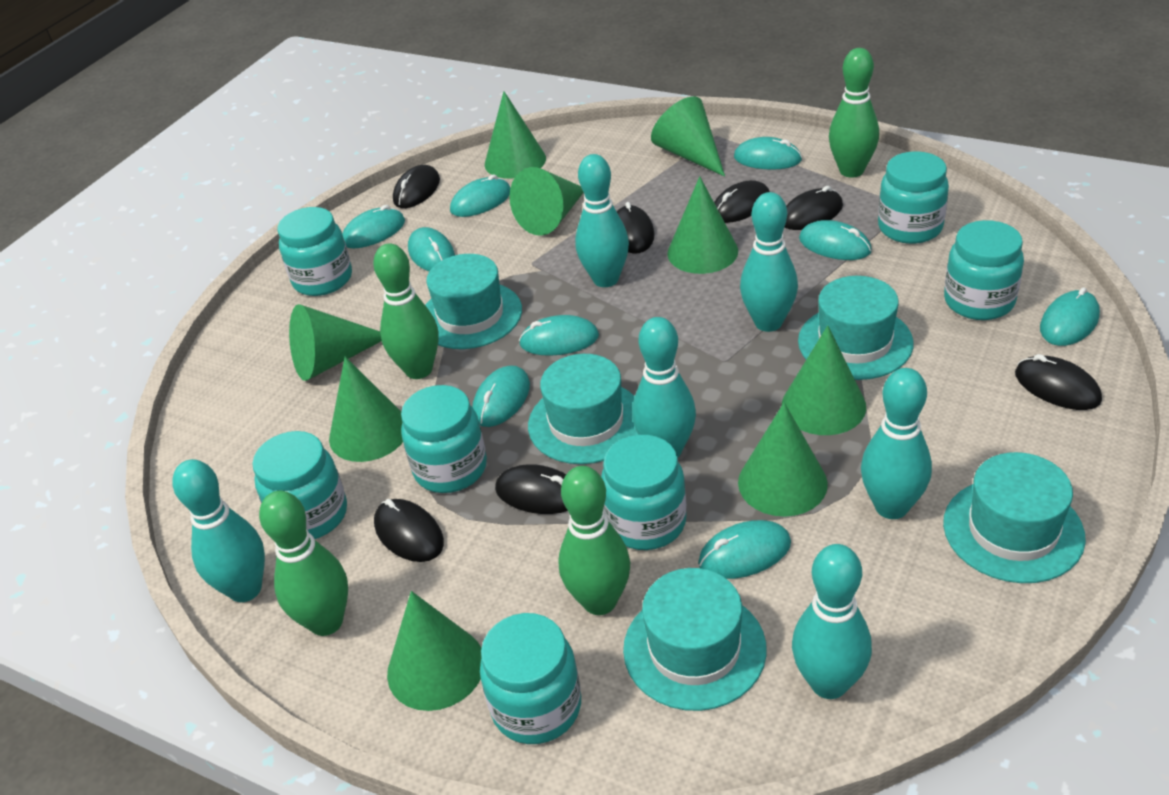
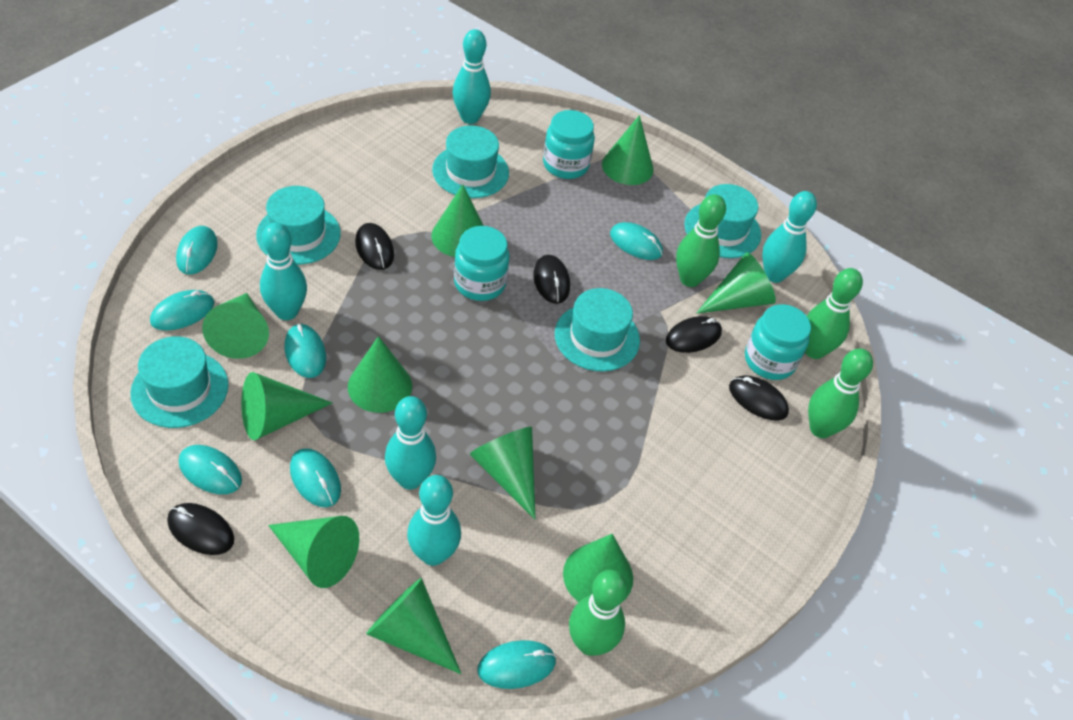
black mouse: [374,499,444,562] [393,165,440,208] [495,464,568,514] [617,202,655,254] [714,180,770,223] [785,186,843,230] [1015,354,1102,410] = 7 -> [167,503,234,555] [355,223,394,270] [533,255,570,304] [666,316,722,353] [729,375,789,420] = 5
green cone: [289,304,382,381] [329,357,403,462] [387,591,481,711] [485,91,546,179] [509,167,584,236] [651,96,725,177] [667,176,738,274] [738,402,828,517] [782,325,866,435] = 9 -> [202,293,269,359] [241,372,332,440] [268,516,359,588] [348,336,412,413] [366,578,461,674] [431,184,484,257] [470,427,536,520] [563,534,633,602] [602,115,654,185] [696,253,776,314] = 10
turquoise bowling pin: [172,459,265,602] [575,154,629,287] [632,317,696,457] [740,192,798,332] [792,544,872,699] [861,368,932,519] = 6 -> [260,222,307,320] [385,396,436,490] [407,475,461,566] [452,29,491,124] [762,191,817,283] = 5
turquoise jar: [252,431,347,539] [277,207,352,296] [401,385,487,493] [480,613,581,744] [601,435,687,550] [878,151,949,244] [944,220,1024,320] = 7 -> [454,226,509,301] [543,110,595,179] [745,304,811,380] = 3
turquoise mouse: [342,205,405,248] [408,227,455,271] [450,174,510,217] [472,366,530,427] [519,315,599,356] [698,520,791,579] [734,137,802,170] [799,220,872,260] [1040,287,1100,346] = 9 -> [150,290,214,331] [176,226,218,274] [179,445,242,494] [285,324,326,378] [290,448,341,507] [478,640,556,689] [610,222,663,260] = 7

